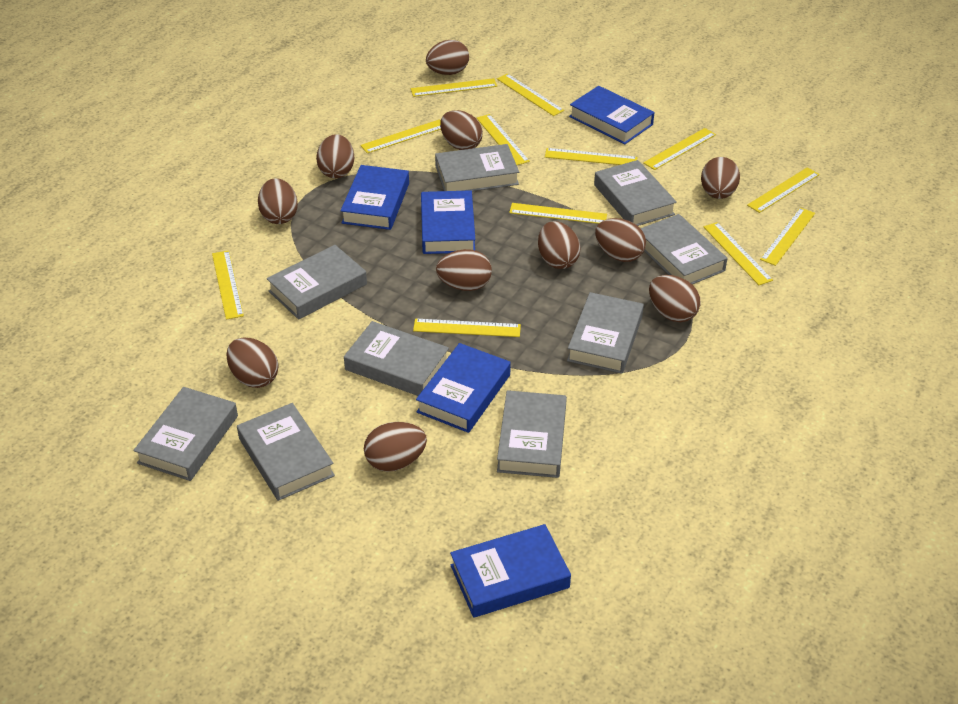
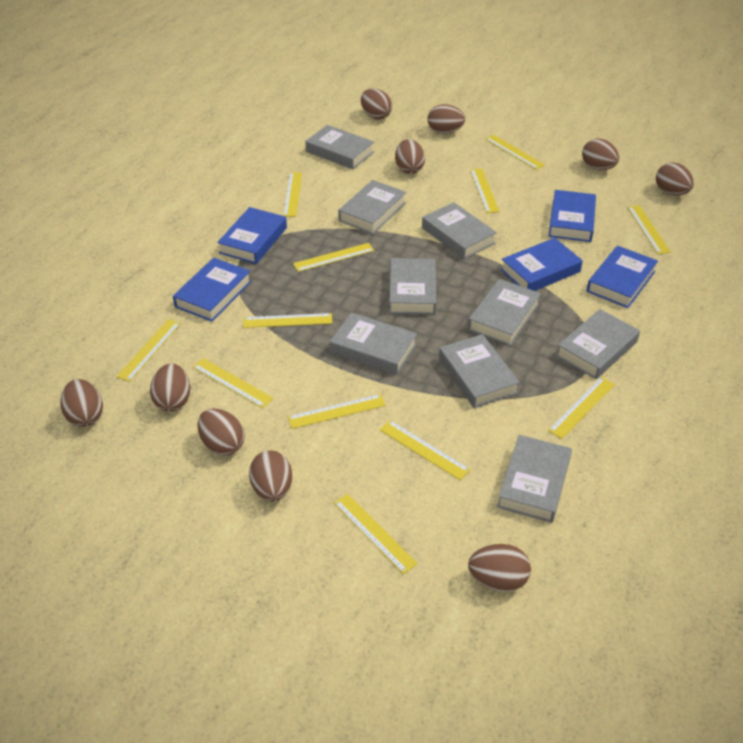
brown egg: [226,337,278,388] [258,178,298,224] [316,134,354,178] [364,422,427,472] [426,40,469,75] [436,249,492,291] [440,110,483,150] [538,221,581,269] [595,218,646,262] [649,275,701,322] [701,157,740,199] = 11 -> [61,379,103,427] [150,363,190,412] [198,409,245,455] [249,451,292,501] [361,88,392,119] [395,139,425,174] [428,104,465,134] [468,544,531,592] [582,139,619,170] [656,162,694,196] = 10

